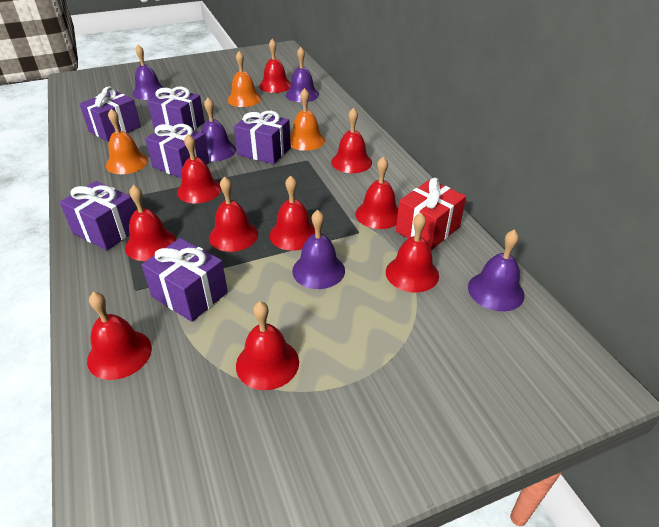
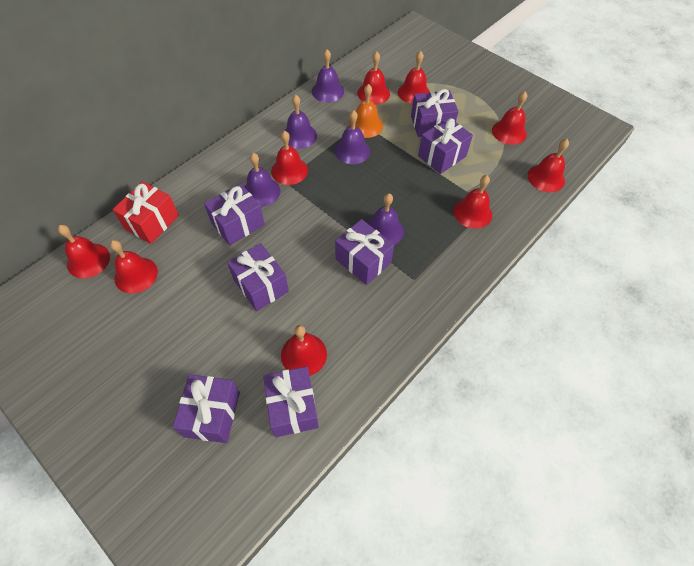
orange bell: [106,109,148,174] [227,51,262,107] [290,88,325,151] = 3 -> [349,84,383,138] = 1
purple gift: [60,181,135,250] [79,86,141,141] [141,238,228,322] [145,123,209,178] [147,86,205,130] [234,111,291,164] = 6 -> [173,374,240,443] [204,183,265,246] [227,243,289,311] [263,366,319,437] [335,219,394,285] [411,89,458,137] [418,117,473,174] = 7
red bell: [87,292,152,380] [125,185,176,261] [177,134,221,203] [209,176,258,252] [236,301,299,390] [259,39,291,93] [270,175,315,251] [331,108,372,173] [355,157,398,229] [386,213,439,292] = 10 -> [58,225,110,278] [110,240,158,294] [271,131,308,185] [281,325,327,376] [357,51,390,105] [398,51,430,104] [454,175,492,229] [492,91,527,145] [528,139,569,192] = 9

